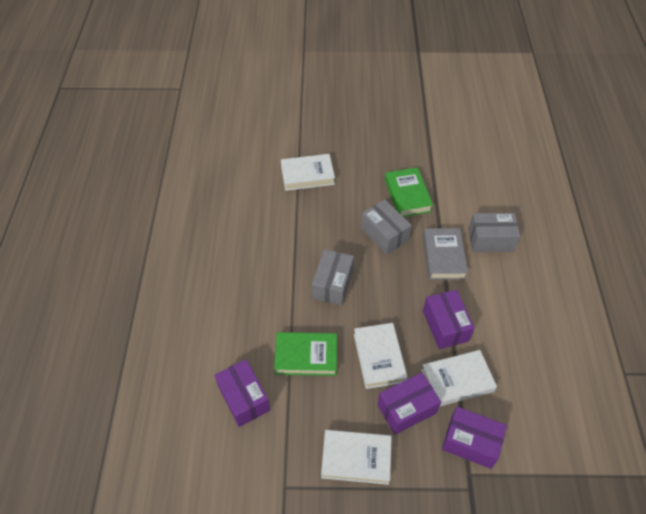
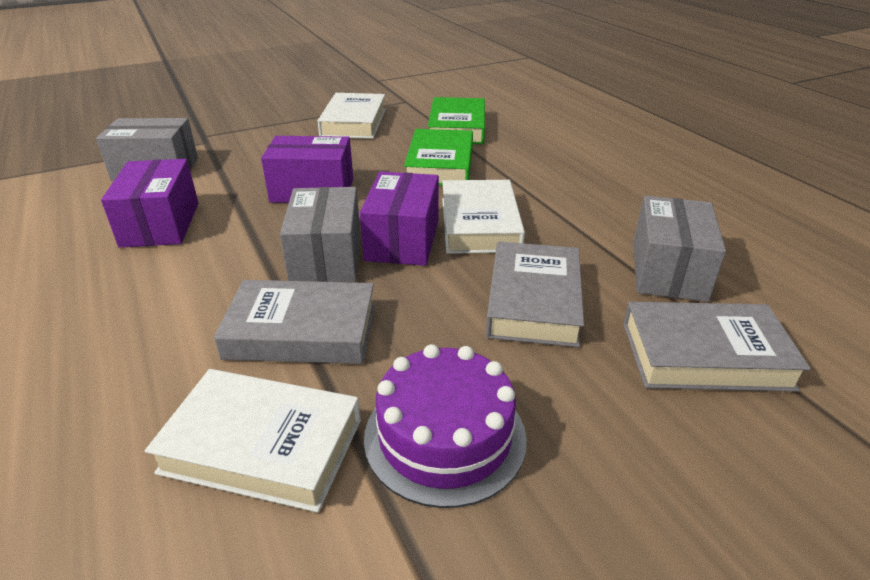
grey book: [423,228,468,280] = 1 -> [214,280,375,364] [486,242,584,347] [623,302,811,392] = 3
purple box: [215,359,270,427] [377,372,441,435] [423,290,475,349] [442,407,507,469] = 4 -> [101,159,198,248] [261,136,353,203] [360,171,439,266] = 3
purple cake: none = 0 -> [364,344,527,508] = 1
white book: [281,154,335,191] [321,430,392,485] [354,323,408,389] [421,350,497,406] = 4 -> [145,369,361,513] [318,93,386,139] [442,180,525,254] = 3

